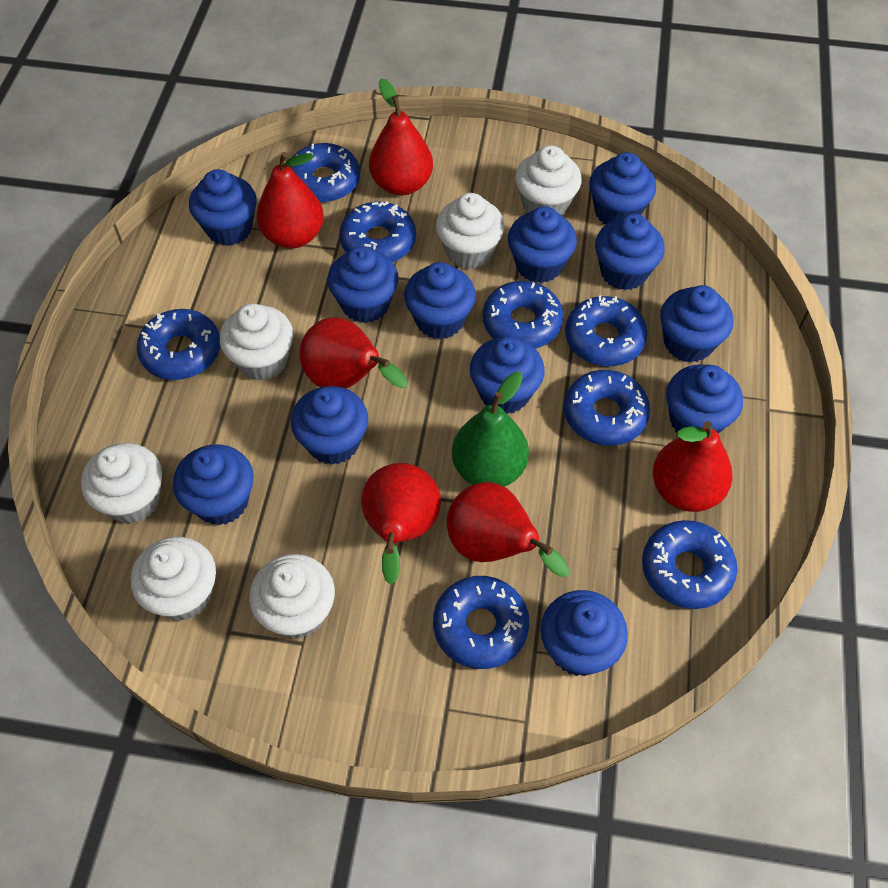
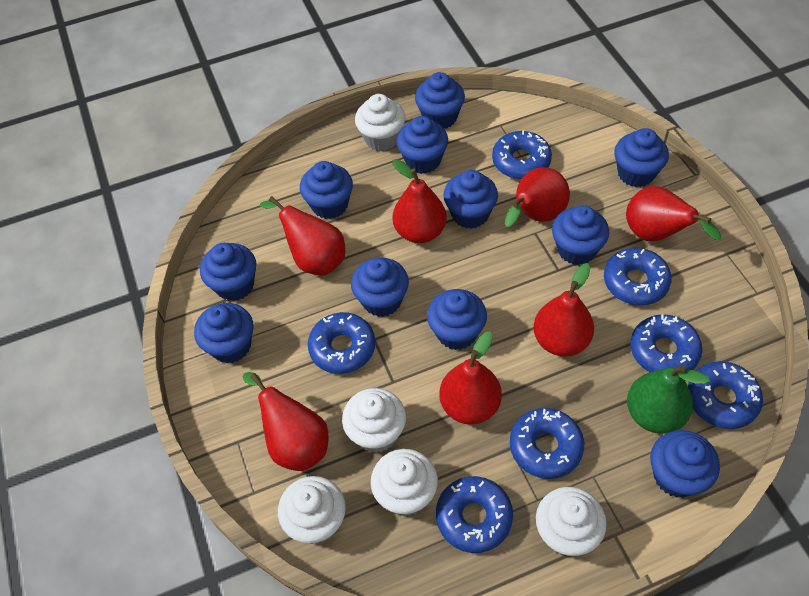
blue cupcake: [173,444,254,525] [189,169,257,246] [291,386,368,465] [328,246,398,323] [404,262,476,339] [470,337,545,414] [508,206,577,283] [540,590,628,676] [589,152,656,224] [595,214,665,290] [660,285,733,363] [666,364,743,434] = 12 -> [194,303,254,363] [200,243,256,301] [300,161,353,219] [351,257,409,317] [396,116,448,174] [415,72,465,129] [427,289,487,350] [443,170,498,229] [552,205,609,265] [614,128,669,187] [650,430,720,498] = 11
blue donut: [137,309,220,380] [291,143,360,203] [339,201,416,262] [433,576,529,669] [483,281,564,349] [564,370,650,446] [565,295,648,366] [642,520,737,609] = 8 -> [308,312,375,374] [436,476,513,553] [492,131,552,179] [510,408,584,479] [604,248,672,305] [630,314,702,372] [688,361,763,429] = 7
red pear: [256,152,324,249] [300,317,407,389] [361,463,441,585] [369,78,433,196] [447,482,569,577] [653,421,733,512] = 6 -> [242,372,329,471] [260,196,345,275] [392,159,447,243] [440,331,502,425] [505,167,570,227] [533,263,594,356] [626,186,721,241] = 7
white cupcake: [81,443,162,524] [131,537,216,621] [220,303,293,381] [249,554,335,639] [436,193,504,269] [515,145,582,215] = 6 -> [278,476,346,544] [342,388,406,453] [355,94,405,151] [371,449,438,516] [536,487,607,556] = 5

